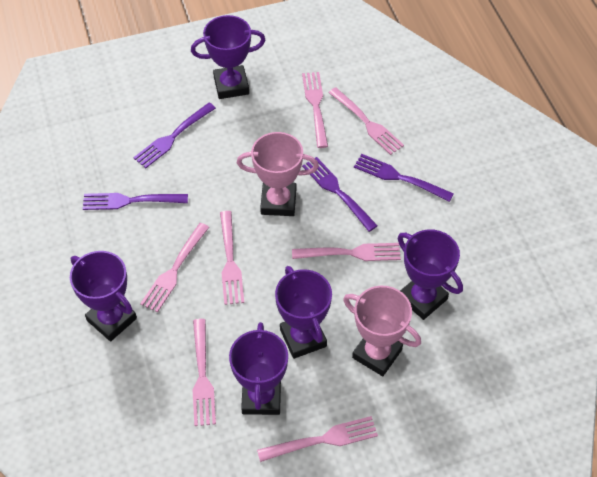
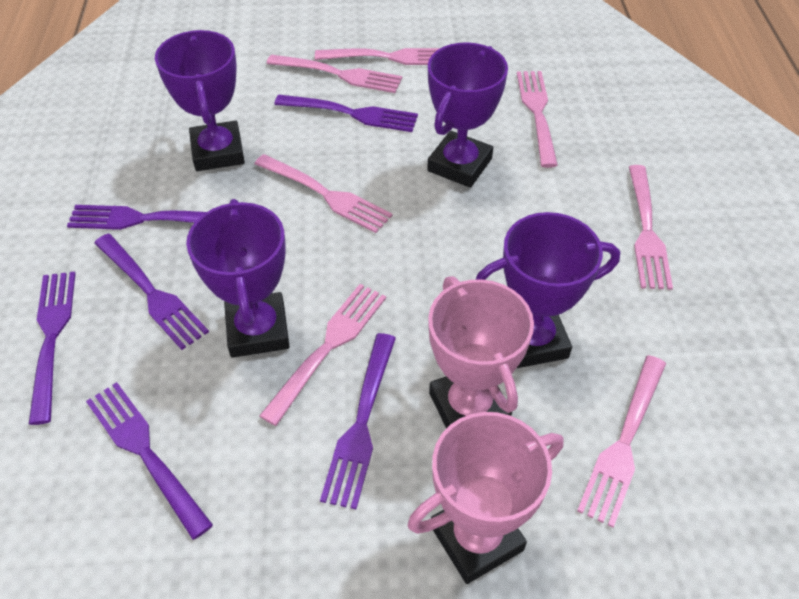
purple fork: [83,193,188,210] [133,103,216,168] [302,157,378,232] [354,154,454,202] = 4 -> [29,272,76,425] [67,205,206,230] [86,382,213,540] [94,234,209,350] [274,95,418,132] [320,333,396,509] = 6
purple trophy: [70,251,137,341] [191,15,265,99] [229,322,288,415] [275,266,332,359] [398,229,463,320] = 5 -> [155,30,245,171] [186,199,290,358] [427,42,508,188] [476,212,620,368] = 4

